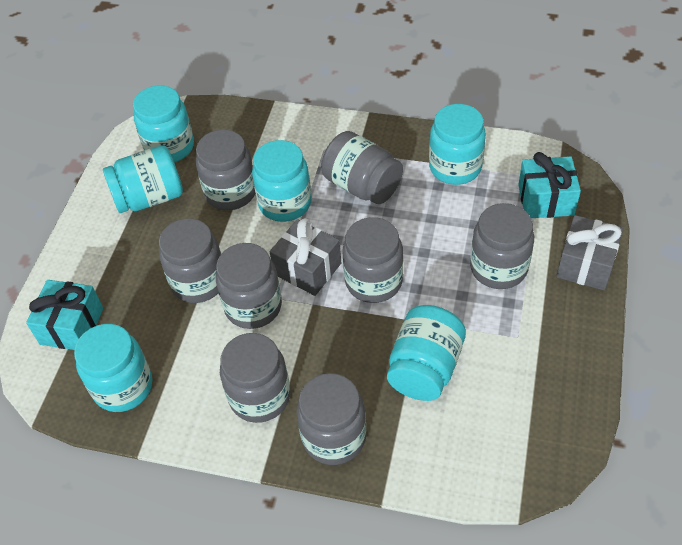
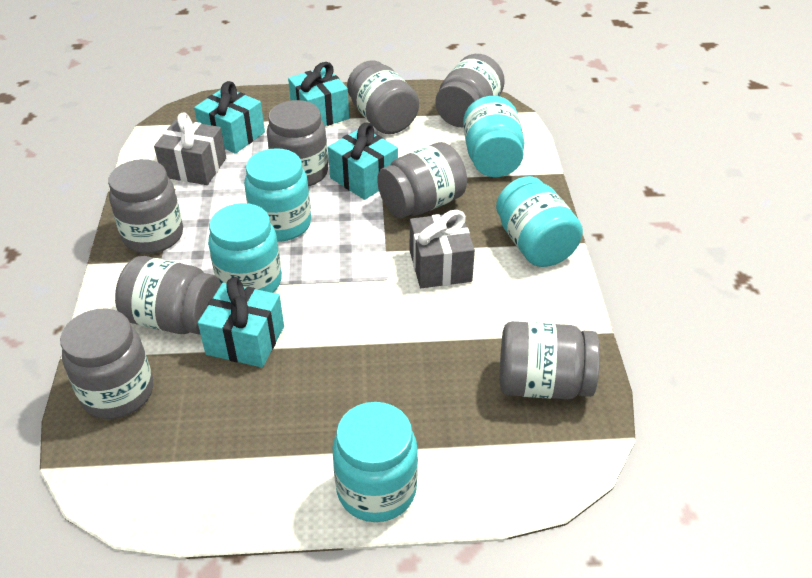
turquoise gift: [26,280,103,350] [518,152,581,218] = 2 -> [194,81,265,154] [198,277,284,367] [288,62,349,126] [328,123,398,200] = 4
turquoise jar: [74,324,152,412] [103,145,183,213] [133,85,194,162] [252,140,311,222] [387,305,466,401] [429,104,486,185] = 6 -> [208,203,282,293] [244,148,311,242] [333,402,418,522] [463,96,524,177] [496,176,583,267] = 5

